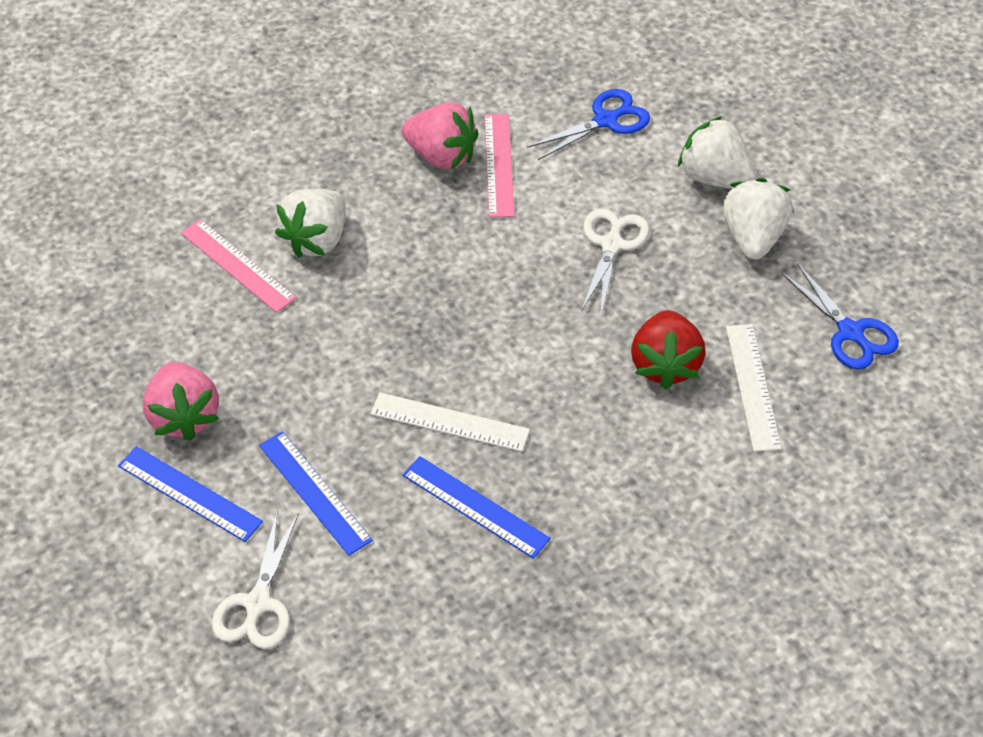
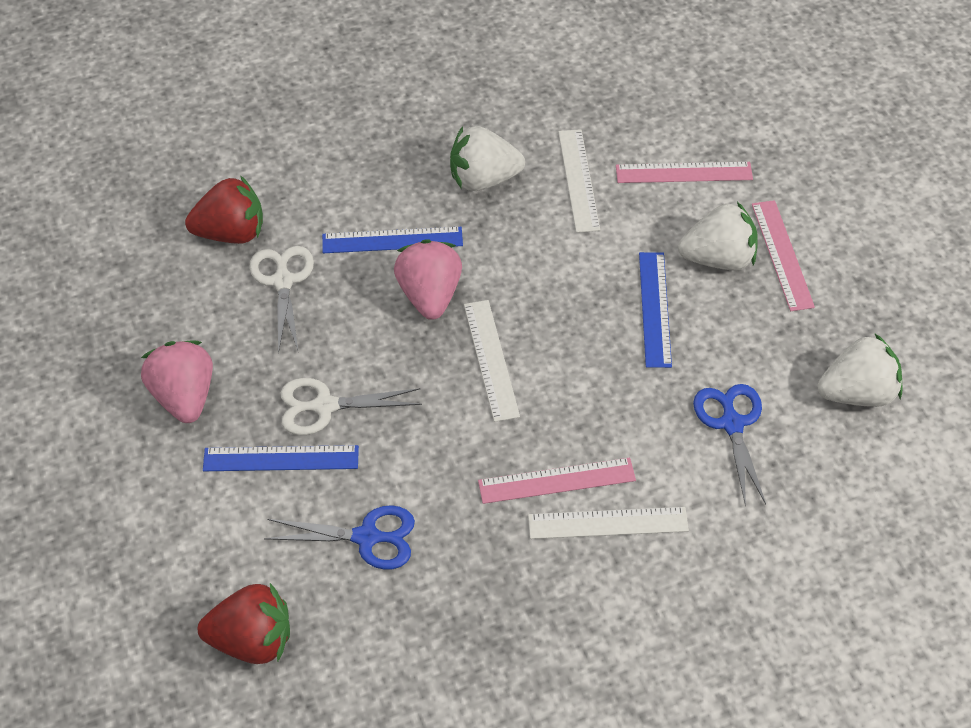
pink ruler: [181,219,296,313] [484,114,514,218] = 2 -> [478,458,636,504] [616,162,753,183] [752,200,815,311] = 3
red strawberry: [631,310,706,389] = 1 -> [185,175,263,244] [198,583,290,664] = 2
white ruler: [371,392,530,452] [726,324,782,452] = 2 -> [464,300,520,422] [528,507,689,539] [558,129,600,233] = 3

